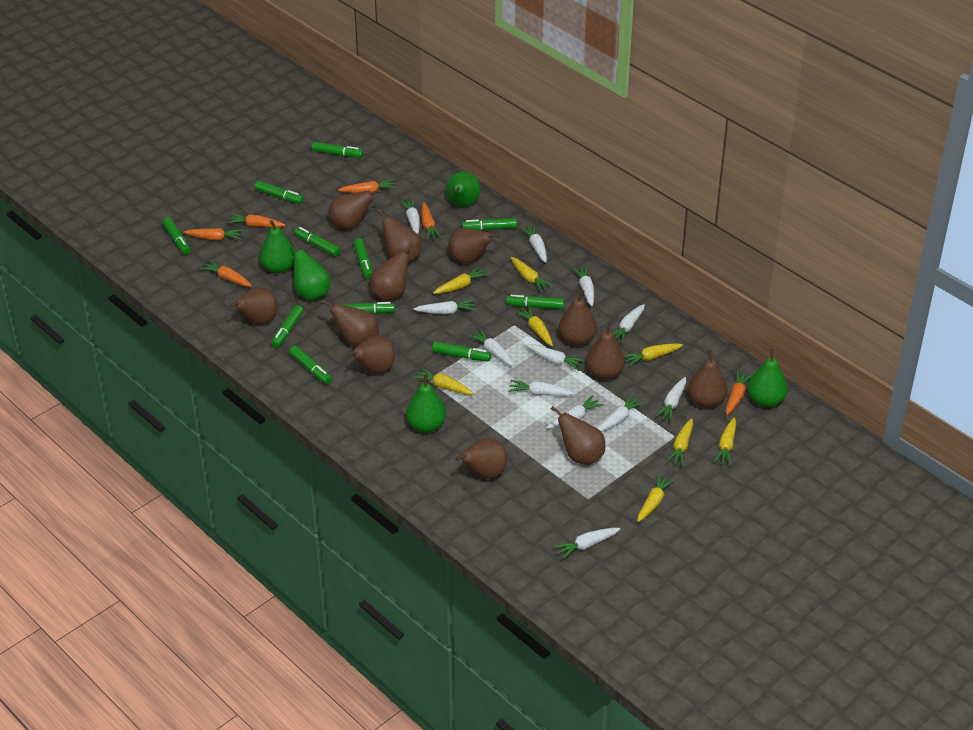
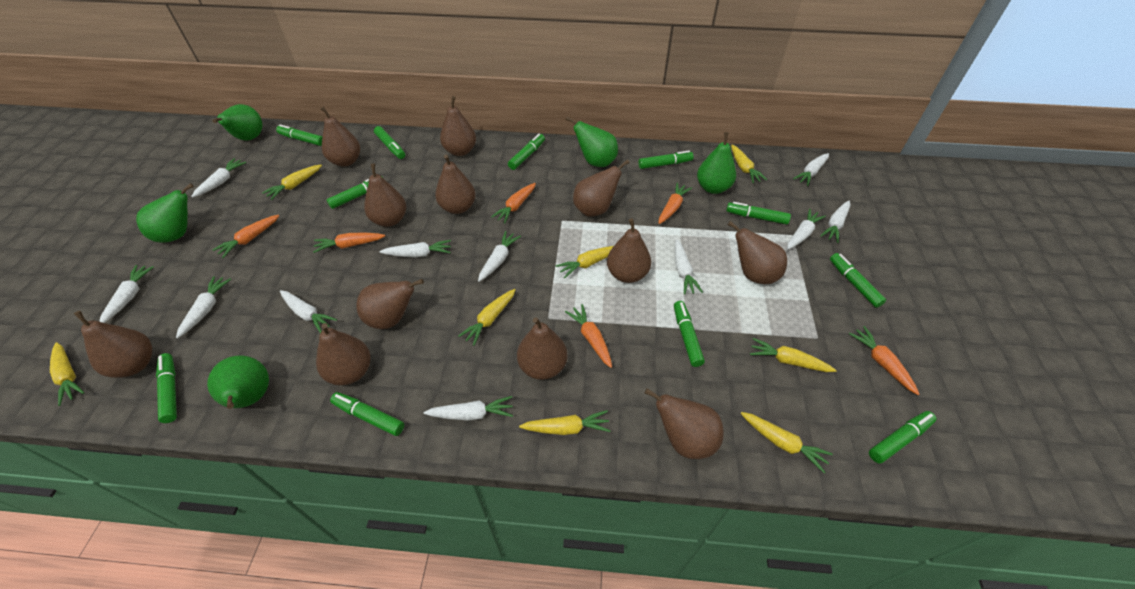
white carrot: [400,198,420,234] [413,299,477,314] [468,328,514,366] [508,380,575,396] [520,224,547,263] [525,344,586,371] [546,395,604,429] [553,528,620,559] [572,266,594,307] [597,395,644,432] [612,304,645,343] [655,377,686,422] = 12 -> [99,265,154,323] [176,276,231,338] [191,158,246,198] [280,290,337,333] [379,240,451,258] [424,396,513,421] [478,231,521,282] [675,239,703,295] [787,209,826,250] [793,153,829,186] [820,201,851,243] = 11

